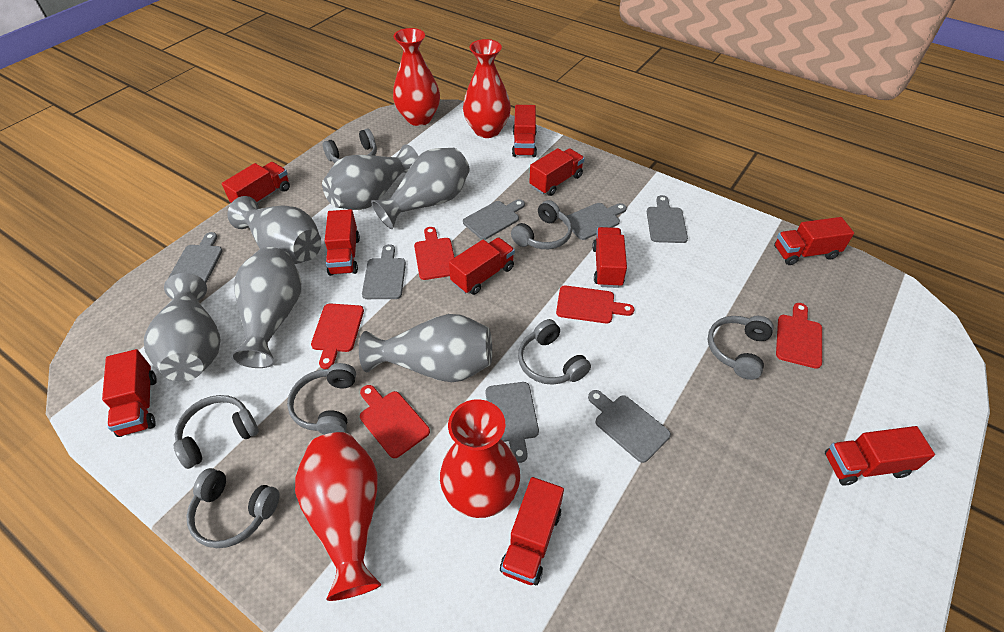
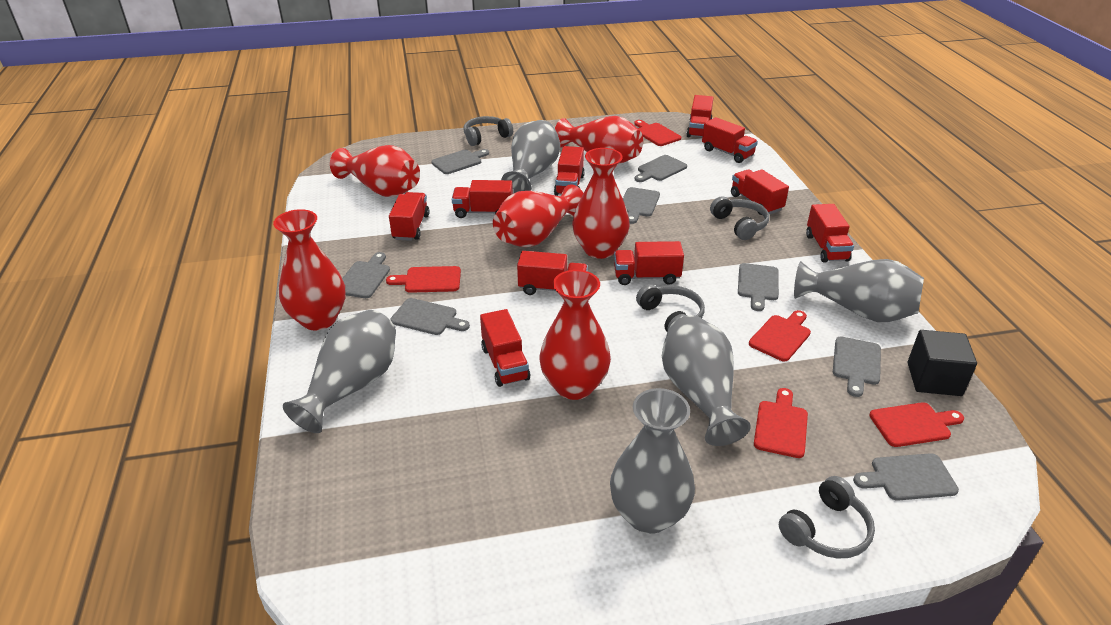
black cube: none = 0 -> [907,330,977,396] = 1
grey cutting board: [168,232,223,283] [362,244,406,299] [463,199,525,240] [486,382,539,463] [563,203,627,240] [588,390,671,463] [647,195,688,243] = 7 -> [342,252,390,298] [390,298,470,335] [431,149,489,174] [623,187,660,224] [634,155,687,182] [738,263,779,311] [833,336,881,397] [853,453,959,501] = 8
grey headphones: [174,395,259,469] [186,468,280,548] [287,363,356,435] [323,128,377,163] [511,200,572,249] [518,319,591,385] [707,316,774,380] = 7 -> [463,116,513,146] [636,284,705,332] [710,196,769,240] [779,476,875,559] = 4
grey vase: [144,273,221,381] [228,196,321,264] [230,247,301,368] [322,145,419,210] [359,314,492,382] [371,148,470,229] = 6 -> [283,310,396,433] [501,120,560,194] [610,388,695,534] [662,315,751,446] [794,259,924,322] = 5
red vase: [295,432,382,601] [393,28,440,126] [440,399,520,518] [463,39,511,138] = 4 -> [273,209,346,330] [330,145,420,197] [493,184,583,247] [539,270,611,400] [555,116,643,164] [572,148,630,259] = 6

